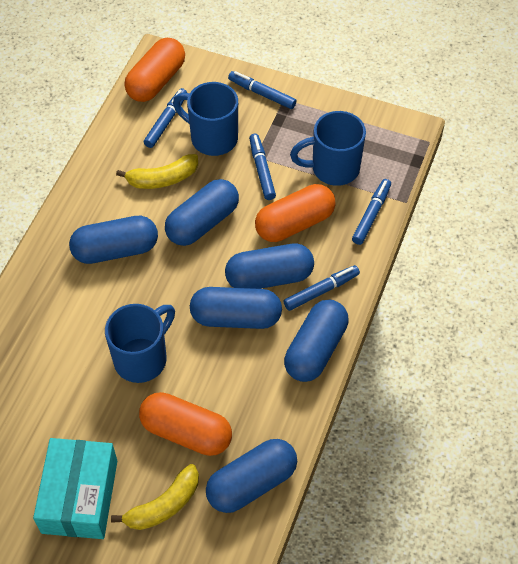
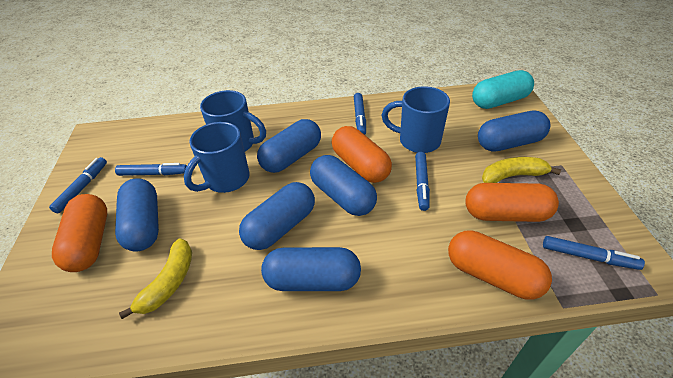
orange capsule: [124,38,185,102] [139,392,232,456] [255,184,336,242] = 3 -> [52,194,107,272] [332,126,392,183] [448,230,552,300] [465,183,559,222] = 4
turquoise box: [33,438,117,539] = 1 -> none = 0
turquoise capsule: none = 0 -> [472,70,534,109] = 1

